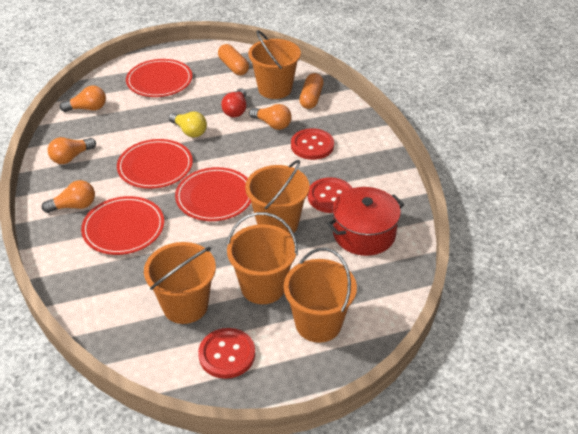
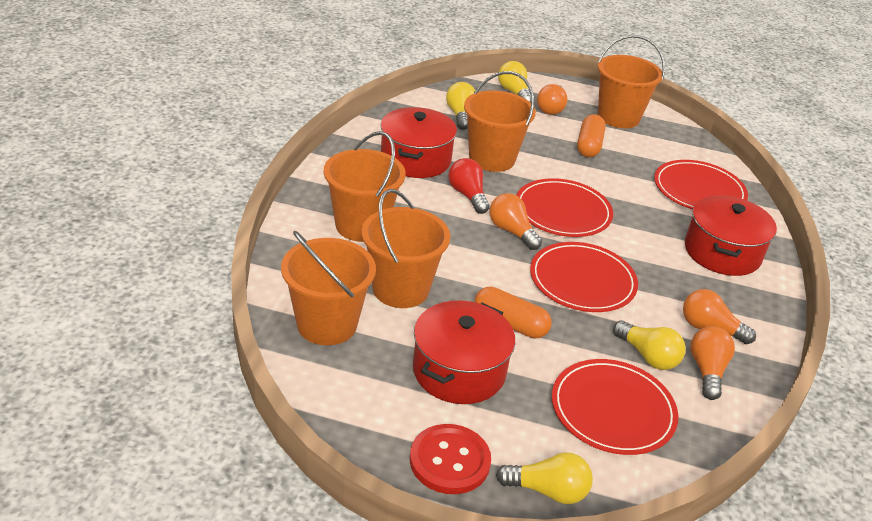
red button: [198,328,255,379] [291,128,334,160] [308,177,352,213] = 3 -> [410,424,491,494] = 1
red pot: [327,187,404,256] = 1 -> [381,107,457,178] [413,301,515,404] [685,195,777,276] = 3
yellow light bulb: [169,111,207,137] = 1 -> [446,82,475,130] [496,452,593,504] [498,61,531,103] [613,320,686,370] = 4

